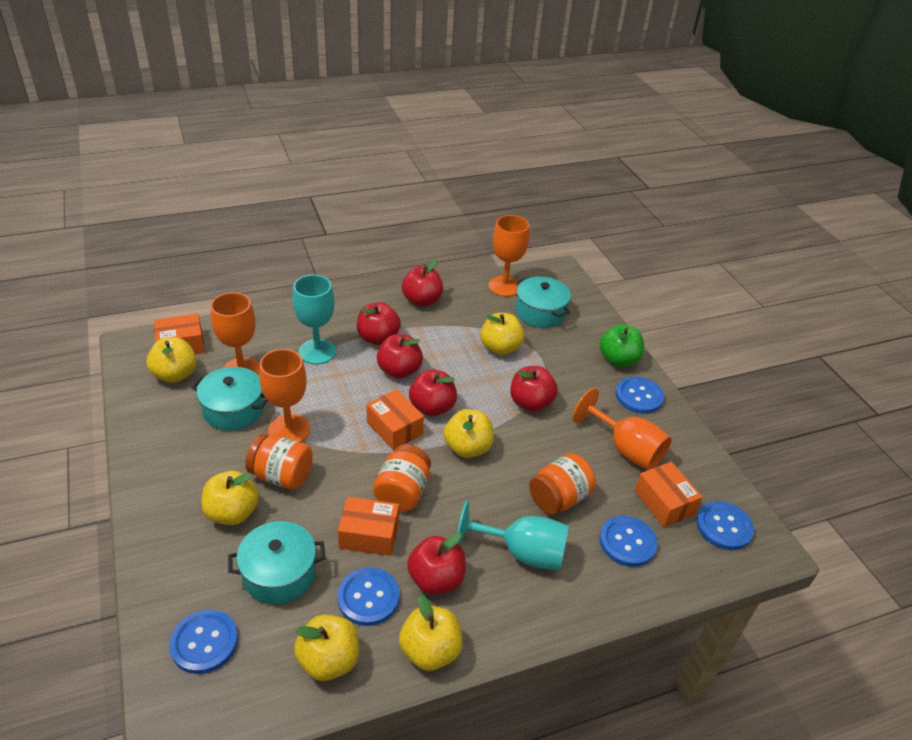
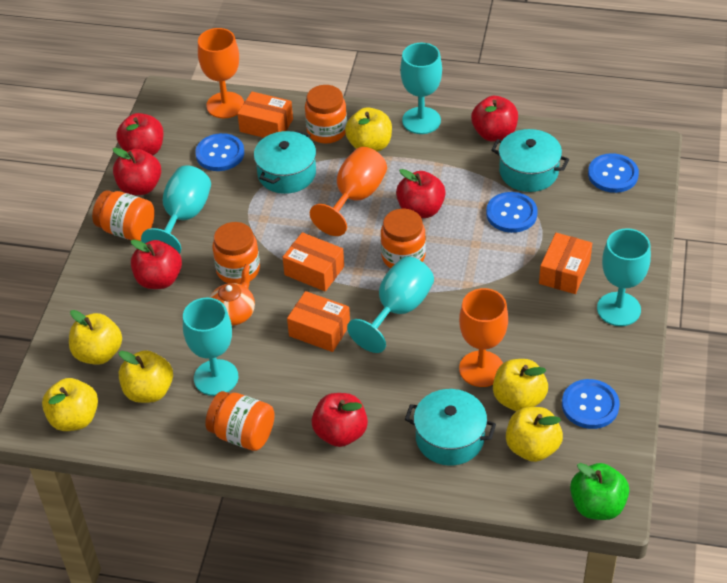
blue button: [169,610,238,674] [338,567,400,626] [599,516,657,567] [616,377,664,414] [696,501,754,550] = 5 -> [195,133,245,171] [486,192,538,233] [562,379,620,429] [588,153,639,193] = 4
orange goblet: [211,292,260,376] [259,349,310,442] [488,215,529,297] [572,388,672,470] = 4 -> [198,28,244,118] [310,147,387,236] [459,288,508,387] = 3
orange jar: [245,434,313,490] [373,444,431,512] [529,453,596,515] = 3 -> [92,190,155,241] [205,391,275,451] [212,222,260,284] [305,85,347,144] [381,209,426,268] = 5
orange teapot: none = 0 -> [209,264,255,326] = 1
turquoise goblet: [293,275,336,365] [457,501,569,570] = 2 -> [141,166,211,254] [183,298,238,396] [347,256,434,353] [400,43,442,134] [597,228,651,326] = 5

